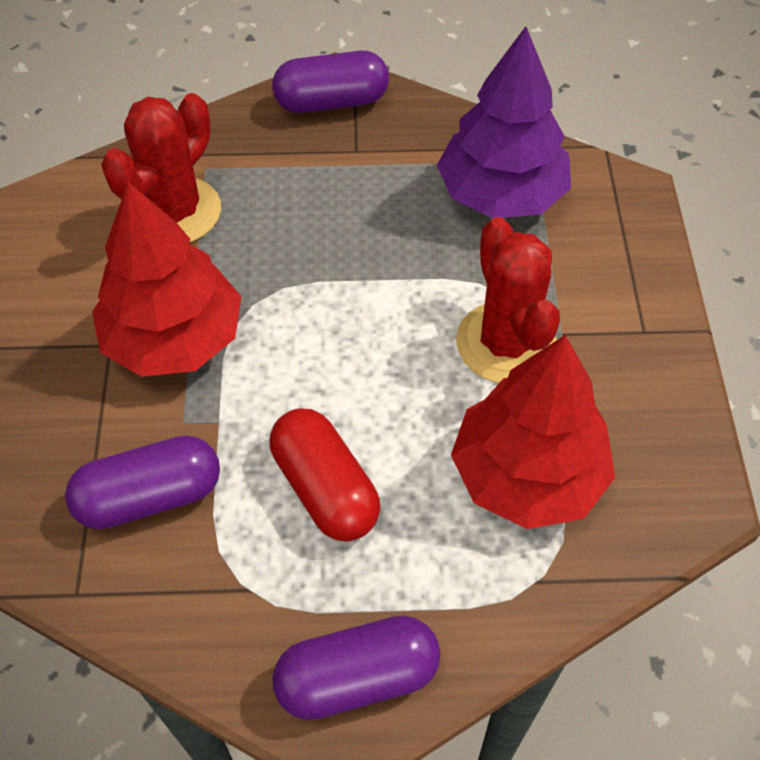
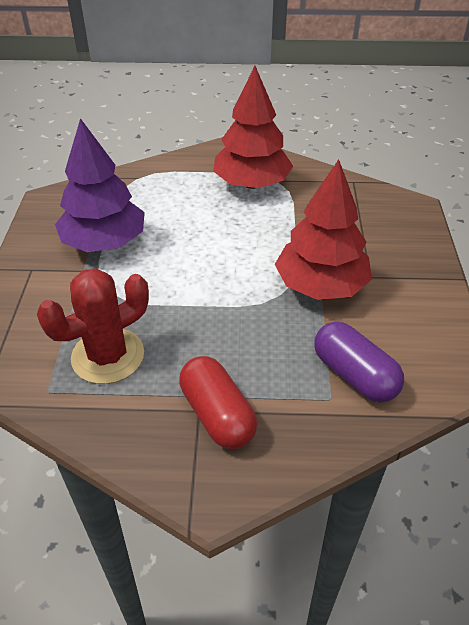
purple capsule: [65,435,220,529] [272,51,389,113] [272,615,441,720] = 3 -> [314,321,404,402] = 1
red cactus: [101,93,221,242] [456,217,560,383] = 2 -> [37,268,149,384] = 1

